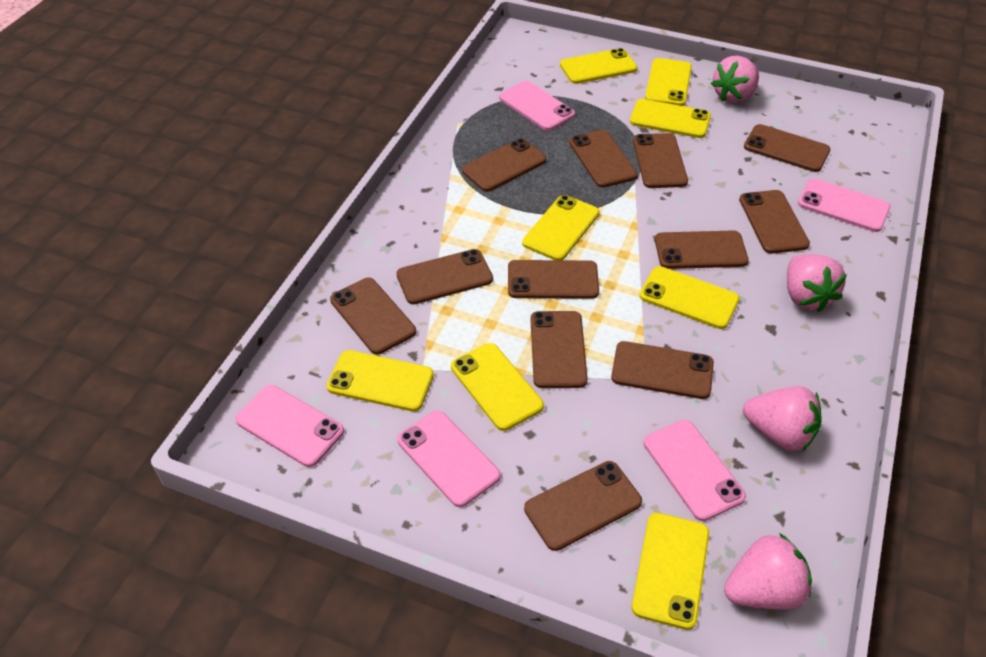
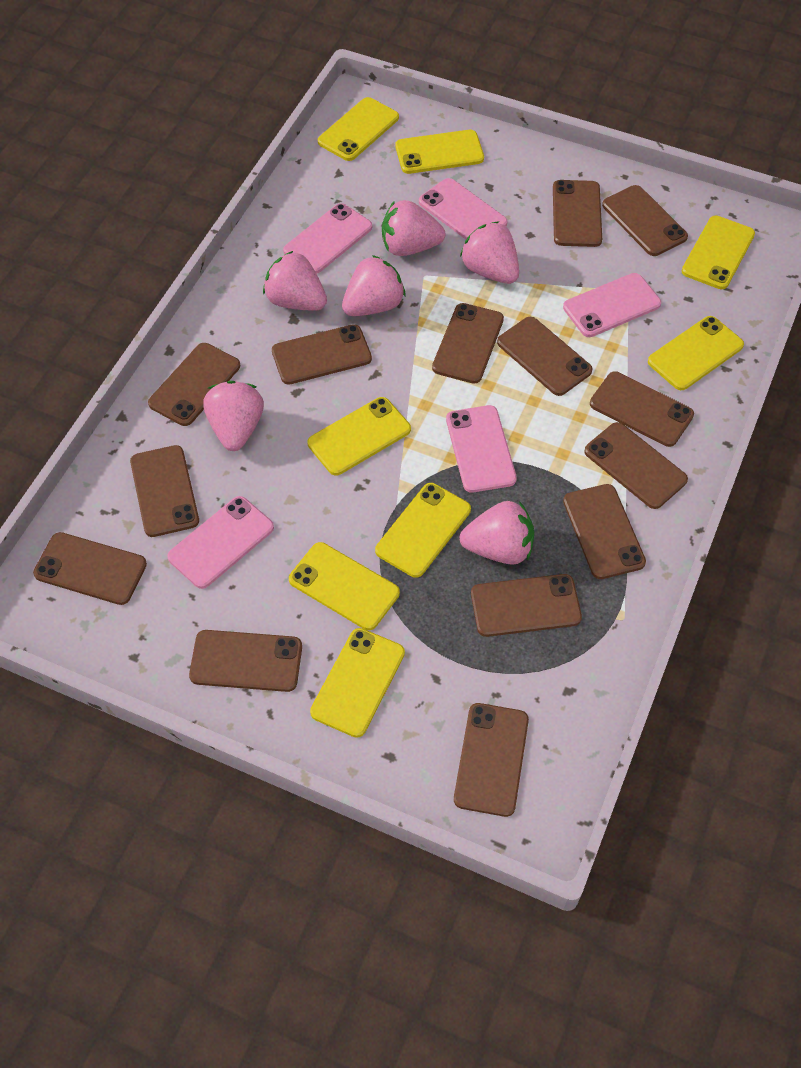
brown phone: [330,278,416,354] [396,249,493,305] [462,138,546,192] [508,260,599,299] [524,461,642,551] [531,311,588,388] [569,130,637,188] [611,341,714,399] [633,133,688,188] [655,231,748,269] [739,190,810,254] [744,124,831,172] = 12 -> [33,532,147,605] [130,445,199,537] [148,343,240,426] [189,630,302,692] [272,324,372,385] [432,303,504,384] [454,703,529,817] [471,574,582,637] [497,317,592,396] [553,180,602,247] [563,484,646,579] [584,422,688,509] [590,371,694,447] [602,185,688,256] = 14
pink strawberry: [711,56,759,103] [724,533,812,609] [743,386,822,451] [787,254,847,312] = 4 -> [203,381,264,451] [263,251,327,311] [342,255,406,316] [382,200,445,256] [460,221,519,284] [460,501,534,565] = 6

